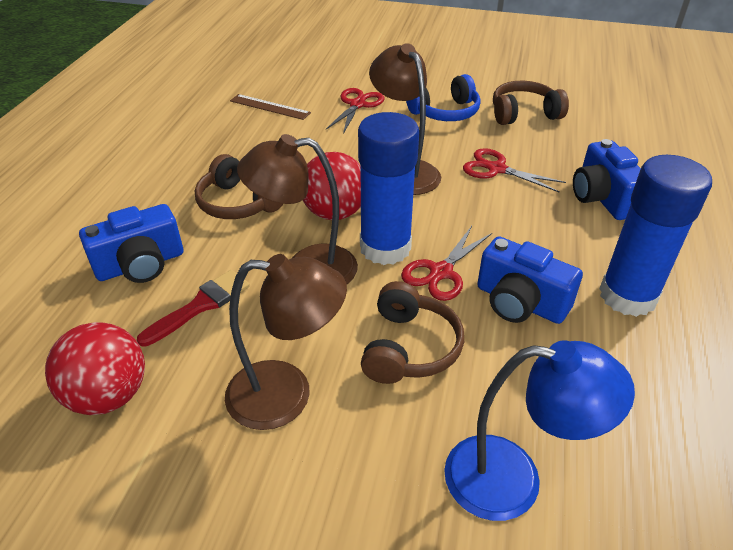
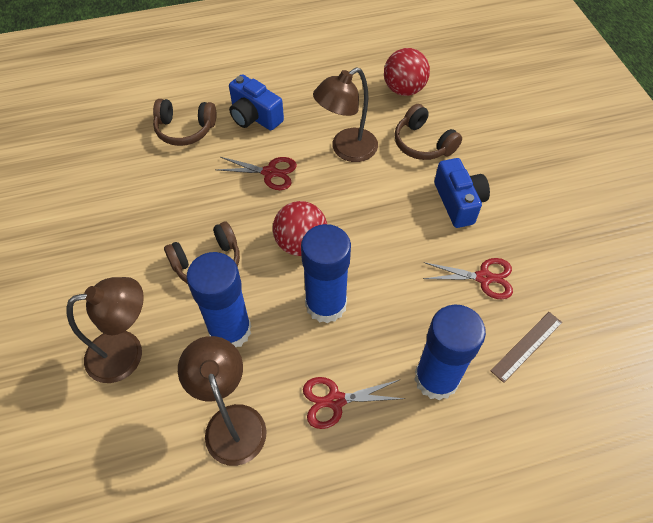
blue camera: [79,204,183,283] [477,236,583,324] [573,139,641,220] = 3 -> [229,74,284,131] [434,158,490,228] = 2
blue glue stick: [358,112,419,265] [599,155,712,317] = 2 -> [186,252,251,347] [301,224,351,323] [414,305,486,401] = 3
blue headphones: [406,74,481,121] = 1 -> none = 0
blue lamp: [444,340,635,521] = 1 -> none = 0
red brush: [137,270,250,347] = 1 -> none = 0

